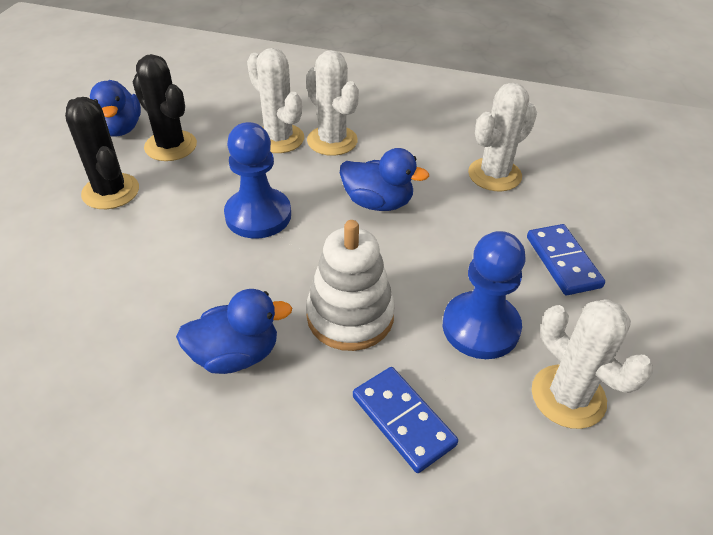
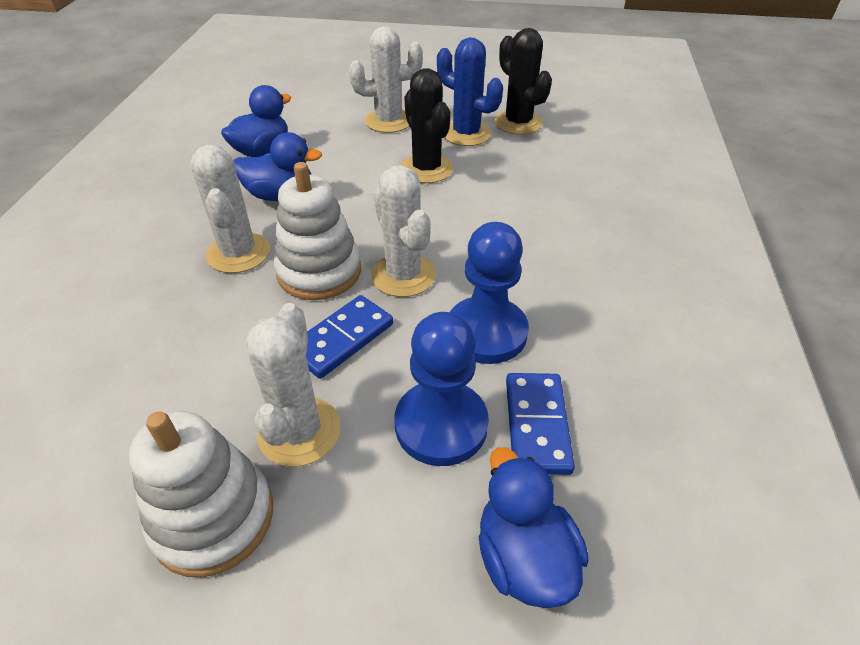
blue cactus: none = 0 -> [437,37,503,146] = 1
white stacking toy: [306,220,395,351] = 1 -> [129,411,273,577] [274,162,361,300] = 2

